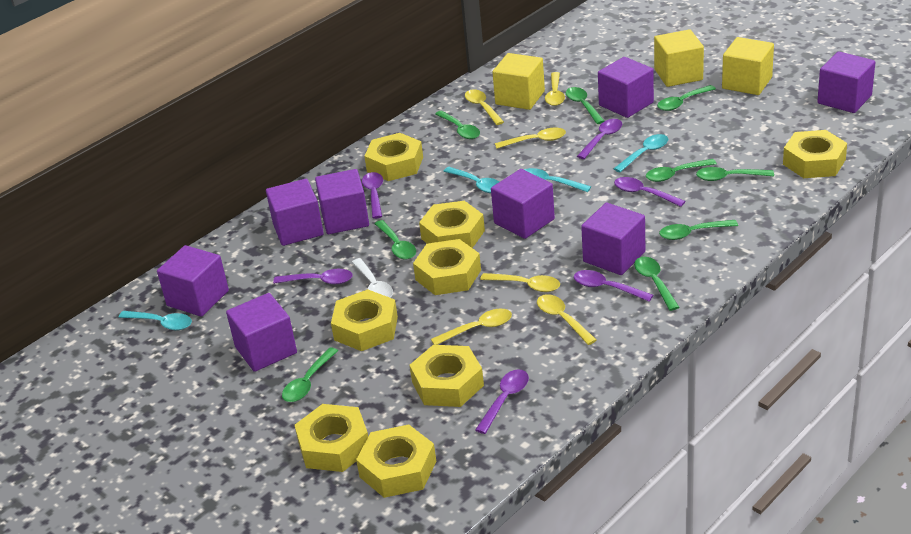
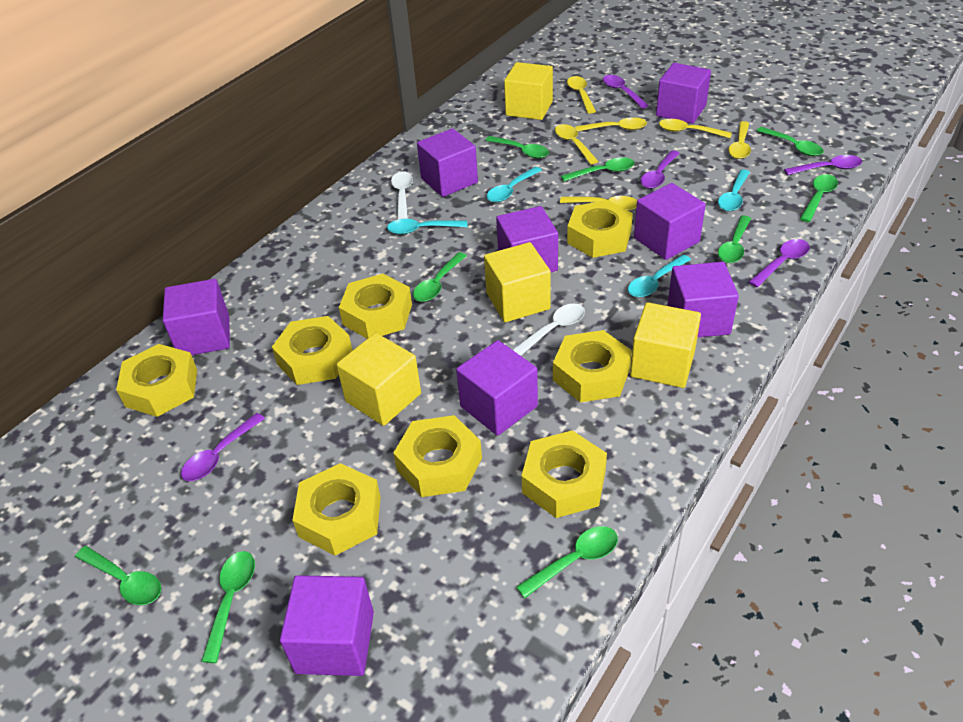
purple spoon: [273,269,353,284] [362,172,383,219] [475,369,529,434] [574,270,653,302] [577,119,622,159] [614,177,686,207] = 6 -> [181,413,265,481] [603,75,649,108] [641,150,680,189] [749,239,810,287] [784,155,862,175] = 5
white spoon: [352,258,393,298] = 1 -> [391,171,413,220] [513,304,585,356] = 2
yellow cube: [492,53,545,110] [654,29,704,87] [722,37,774,95] = 3 -> [336,333,421,426] [484,242,551,322] [504,62,553,120] [630,302,701,388] = 4

